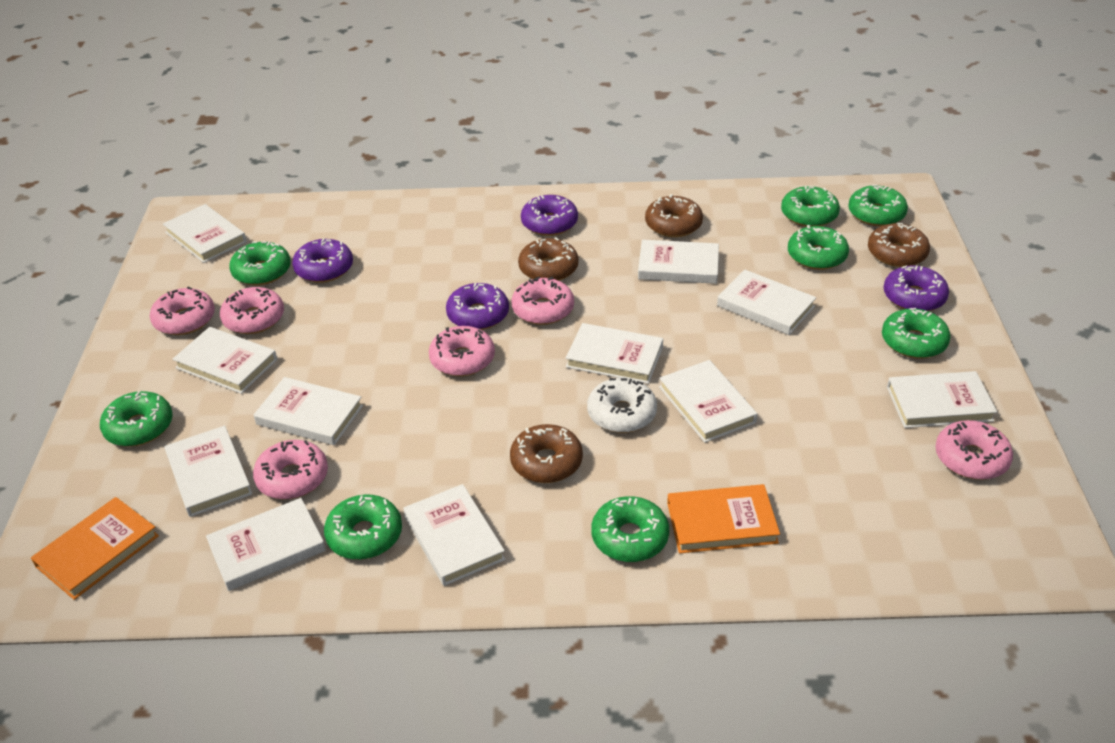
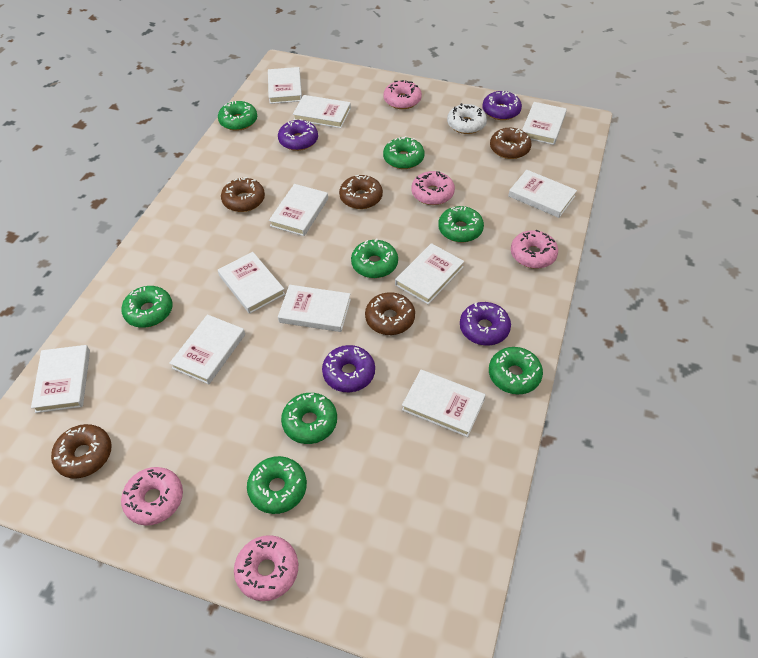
brown donut: [510,424,583,483] [518,237,578,281] [645,194,703,237] [868,223,930,267] = 4 -> [51,424,112,479] [221,177,265,212] [339,175,383,209] [365,292,415,335] [490,128,531,159] = 5
orange book: [31,497,159,600] [667,484,780,553] = 2 -> none = 0
pink donut: [150,286,215,335] [220,287,284,334] [253,440,328,499] [429,326,495,376] [511,277,574,325] [935,420,1013,480] = 6 -> [121,467,183,526] [234,535,298,601] [383,80,422,109] [411,171,455,205] [511,230,558,269] = 5

